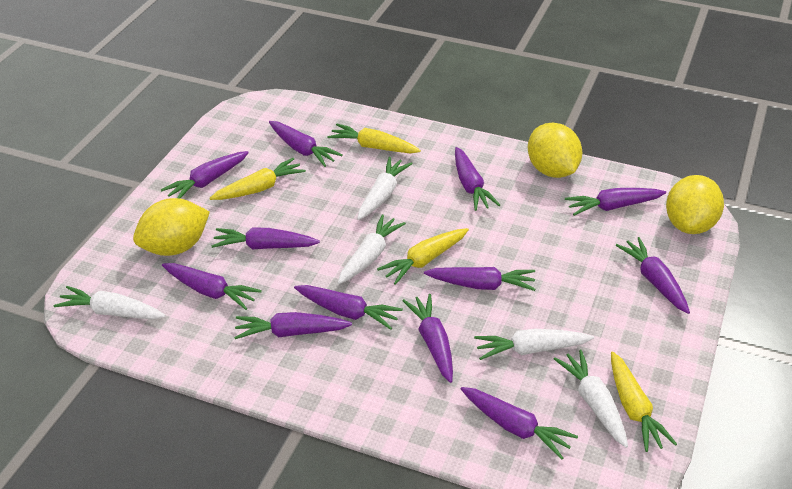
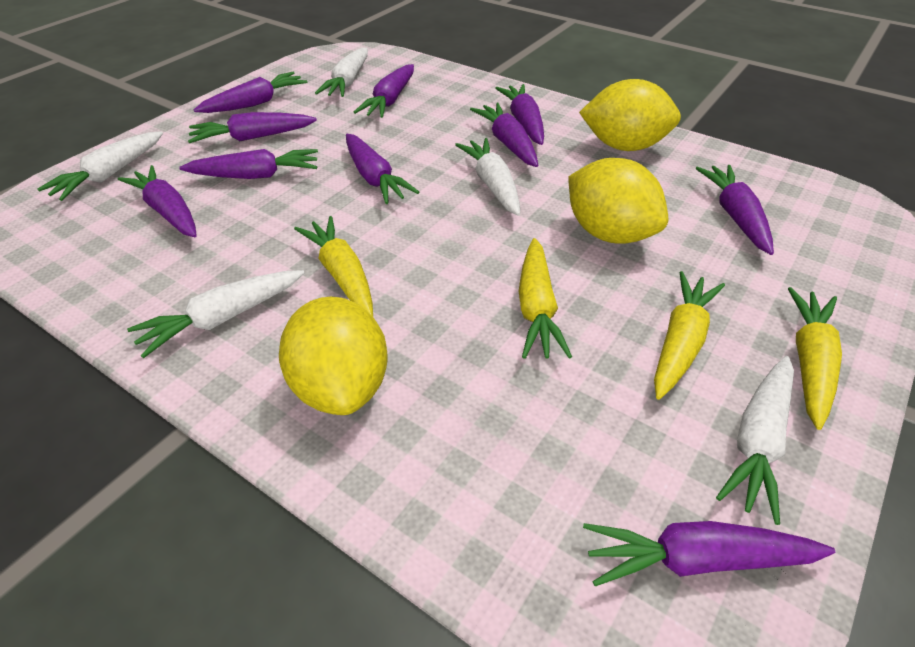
purple carrot: [161,151,249,198] [162,263,262,310] [212,228,320,249] [234,312,352,339] [269,121,343,167] [294,285,403,330] [402,294,453,383] [424,267,535,291] [455,147,500,211] [461,387,578,460] [565,188,666,216] [615,237,690,314] = 12 -> [118,165,197,237] [179,149,318,179] [188,112,317,143] [193,72,307,113] [346,134,419,204] [354,64,414,118] [470,102,538,167] [495,84,544,145] [583,521,835,586] [696,165,774,255] = 10

